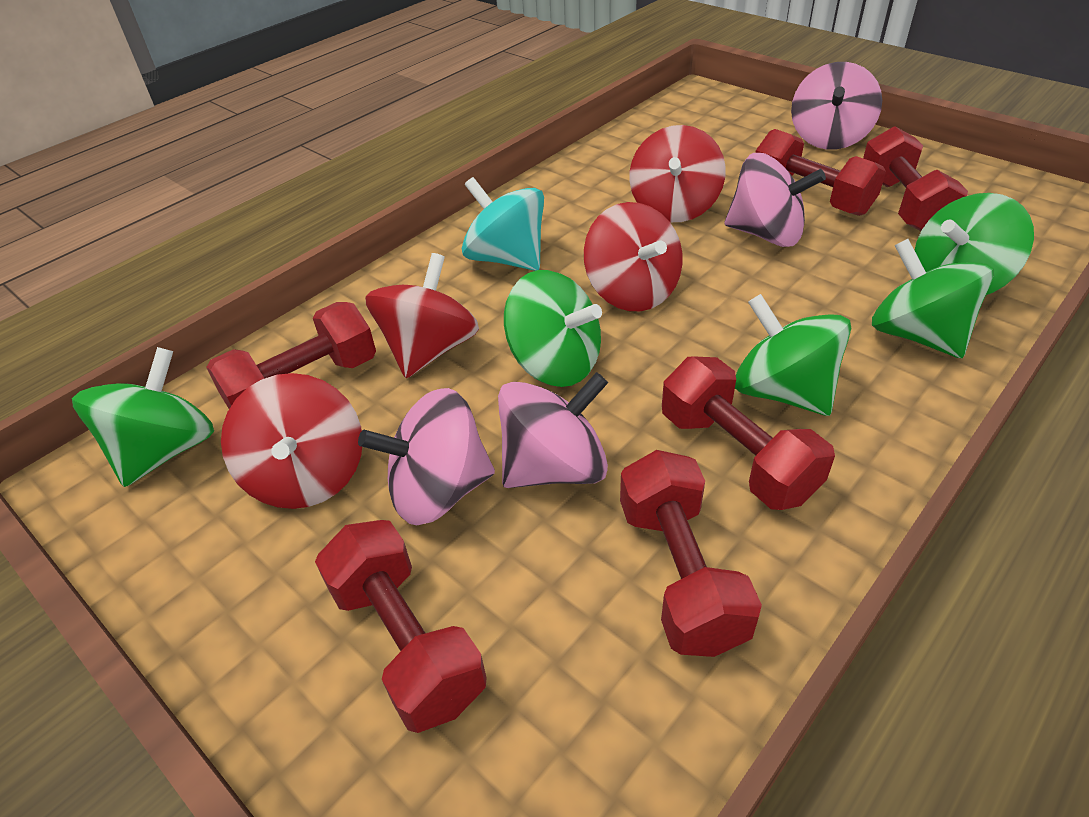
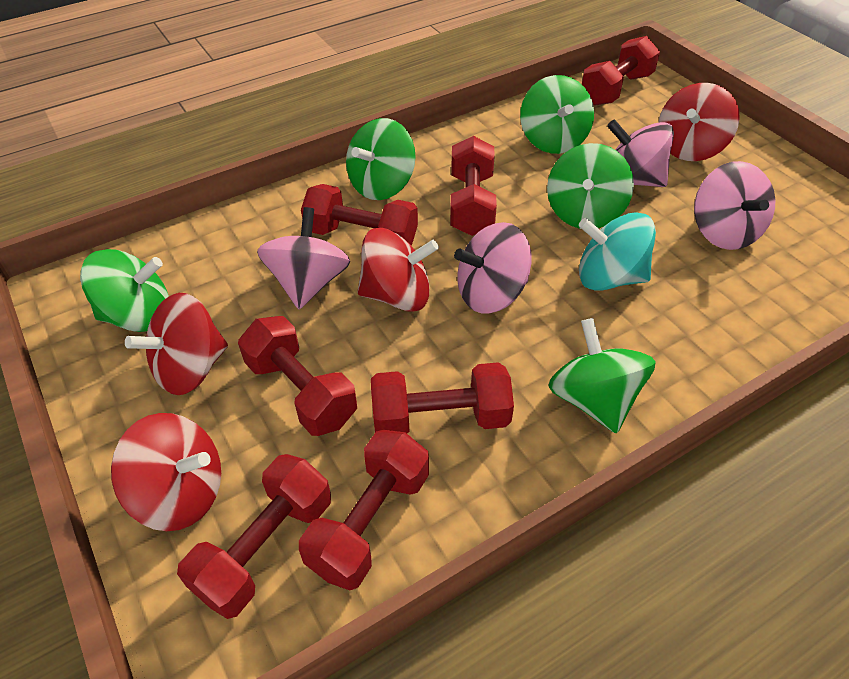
red dumbbell: [206,302,376,409] [315,520,487,733] [620,450,762,657] [662,356,835,510] [755,129,886,216] [863,126,968,231] = 6 -> [177,454,331,619] [238,316,357,436] [299,430,429,590] [301,184,418,246] [371,362,514,433] [450,136,497,236] [582,36,660,106] = 7

